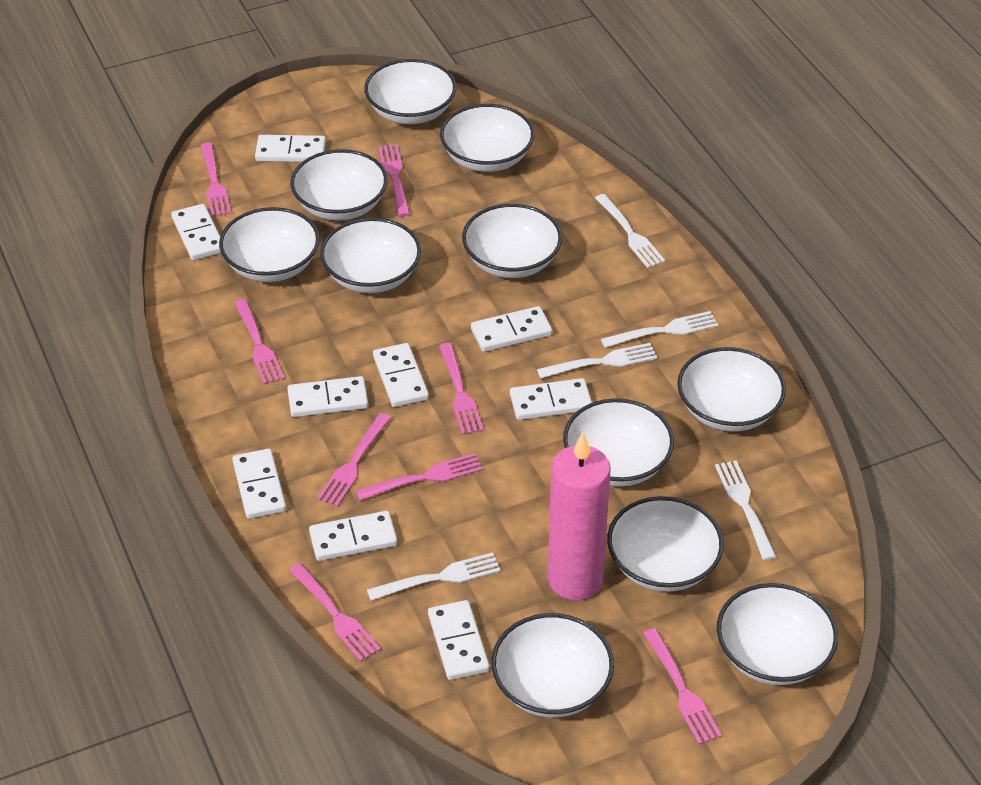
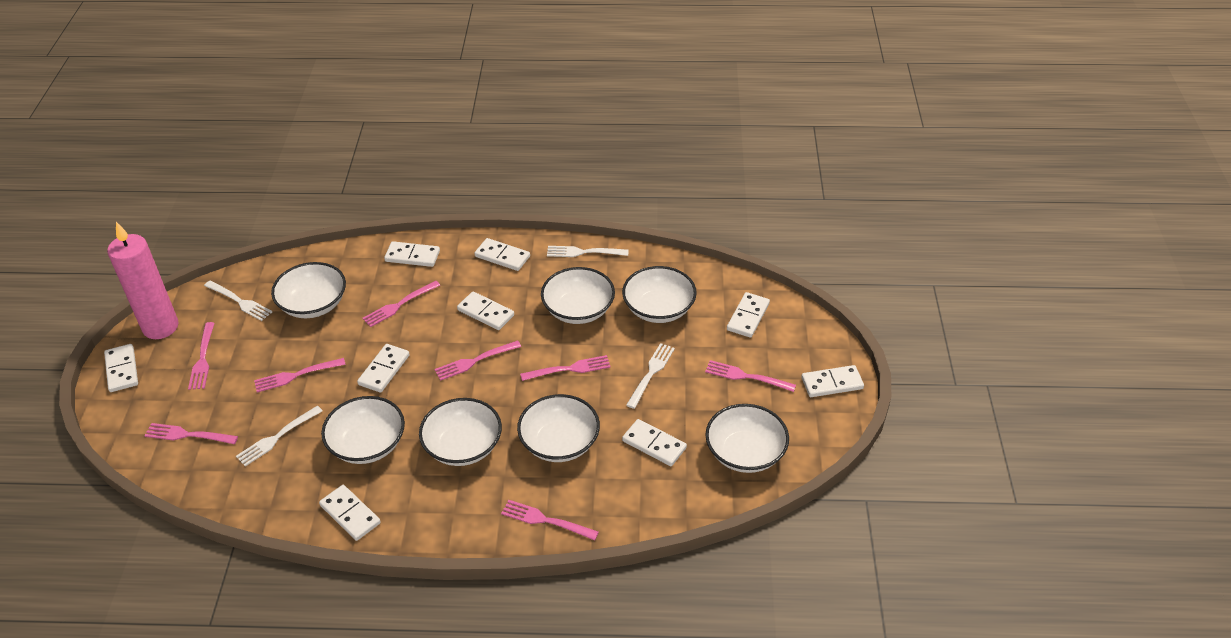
white bowl: [219,207,320,282] [291,149,388,220] [320,218,421,293] [364,59,456,124] [440,104,534,172] [462,204,562,278] [491,613,614,717] [563,398,674,487] [607,496,724,592] [677,347,786,432] [717,583,838,685] = 11 -> [271,262,346,318] [321,396,405,464] [419,398,502,466] [517,394,600,462] [541,267,615,324] [622,266,697,323] [705,404,789,473] = 7
white fork: [367,553,501,601] [537,343,657,379] [595,194,665,268] [601,311,718,348] [715,460,776,561] = 5 -> [204,281,272,321] [236,406,322,467] [547,246,629,257] [626,343,675,409] = 4

